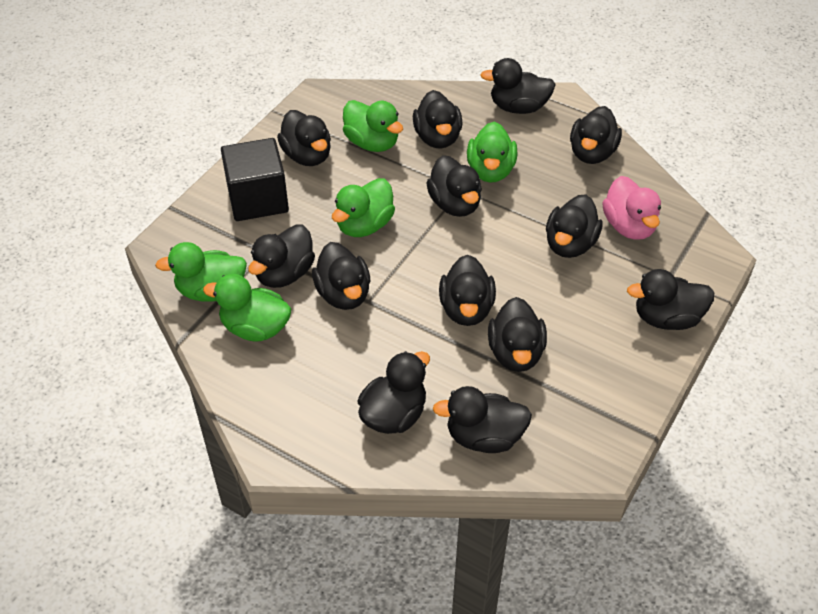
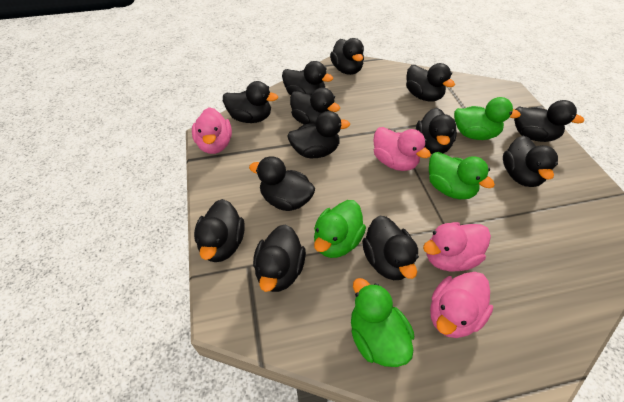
black cube: [221,138,289,221] = 1 -> none = 0
green duck: [155,242,247,302] [203,274,291,341] [332,178,395,237] [343,100,403,152] [467,122,517,183] = 5 -> [314,200,366,258] [351,278,414,367] [429,152,495,199] [454,97,521,140] = 4
pink duck: [602,176,661,240] = 1 -> [192,107,232,154] [373,127,431,171] [423,222,491,272] [430,272,493,338] = 4

